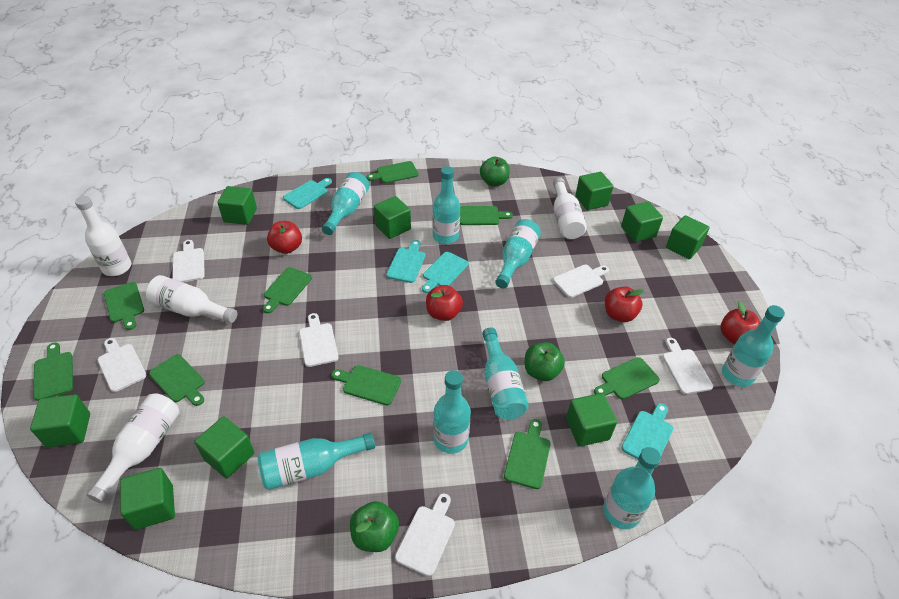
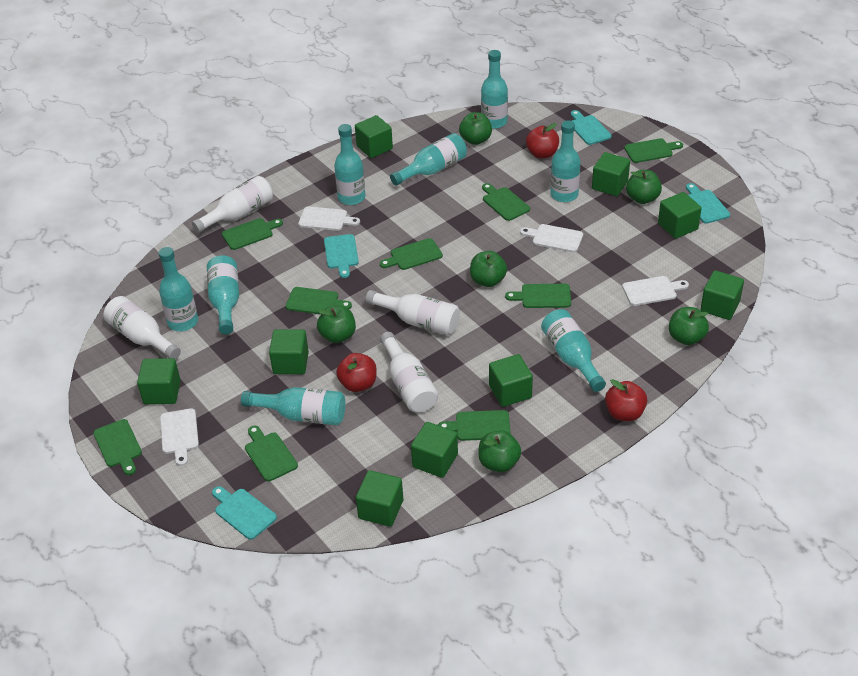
green apple: [350,501,399,552] [480,157,510,186] [525,342,565,381] = 3 -> [317,306,356,343] [459,112,492,145] [470,251,507,287] [478,430,521,472] [626,170,662,204] [669,307,709,345] = 6
red apple: [267,221,302,254] [426,285,463,321] [605,287,644,322] [720,301,760,344] = 4 -> [336,353,377,392] [526,123,559,159] [605,379,647,421] = 3
white cutting board: [98,338,147,392] [173,240,205,282] [299,313,339,367] [395,493,455,577] [553,265,609,298] [663,338,713,394] = 6 -> [160,408,199,466] [298,206,360,231] [520,224,583,252] [622,276,689,306] = 4

